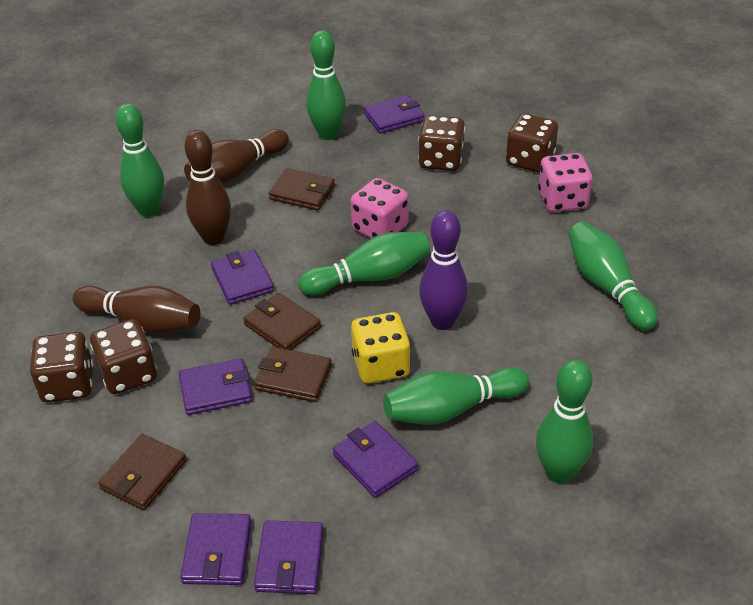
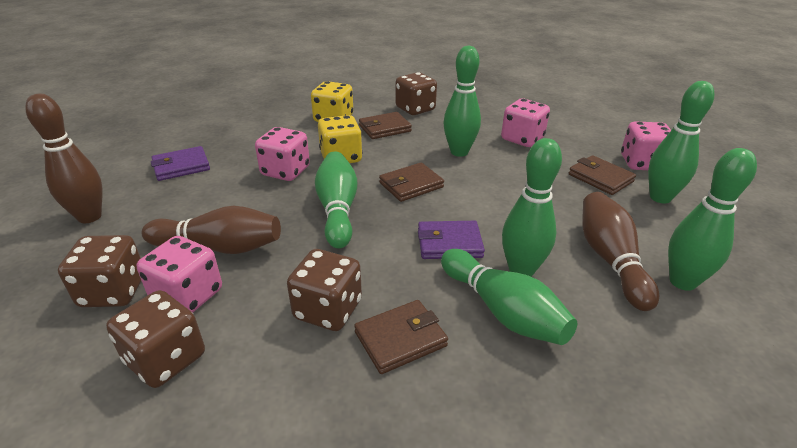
pink dice: [351,178,409,238] [538,153,593,212] = 2 -> [136,236,222,313] [255,127,310,181] [501,99,550,147] [621,121,671,170] = 4
purple bowling pin: [419,210,468,330] = 1 -> none = 0
purple wallet: [179,358,252,415] [180,513,251,585] [211,249,274,305] [254,520,324,594] [333,421,419,498] [363,95,425,134] = 6 -> [151,146,210,181] [418,221,485,259] = 2
yellow dice: [351,312,411,384] = 1 -> [311,81,353,122] [318,115,362,163] = 2

